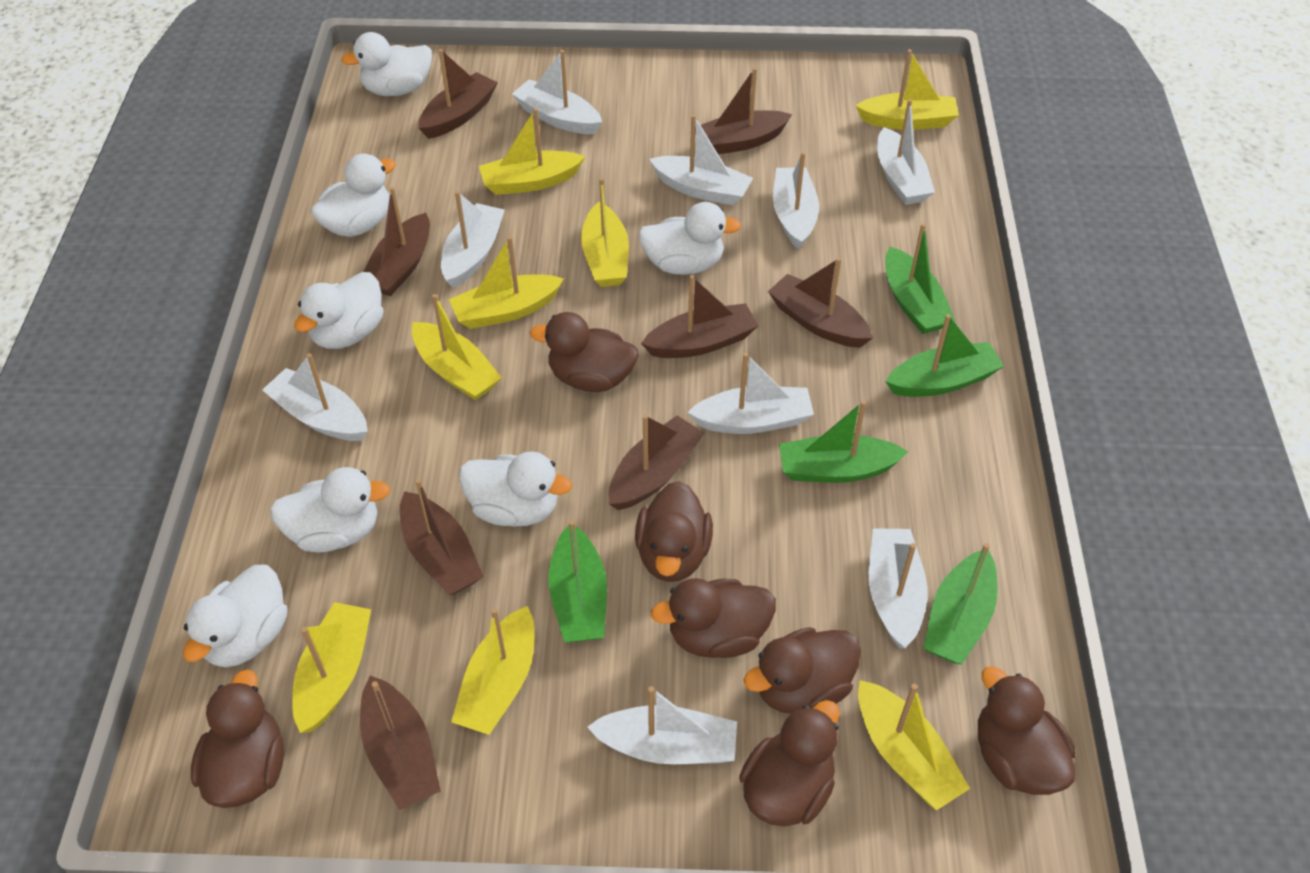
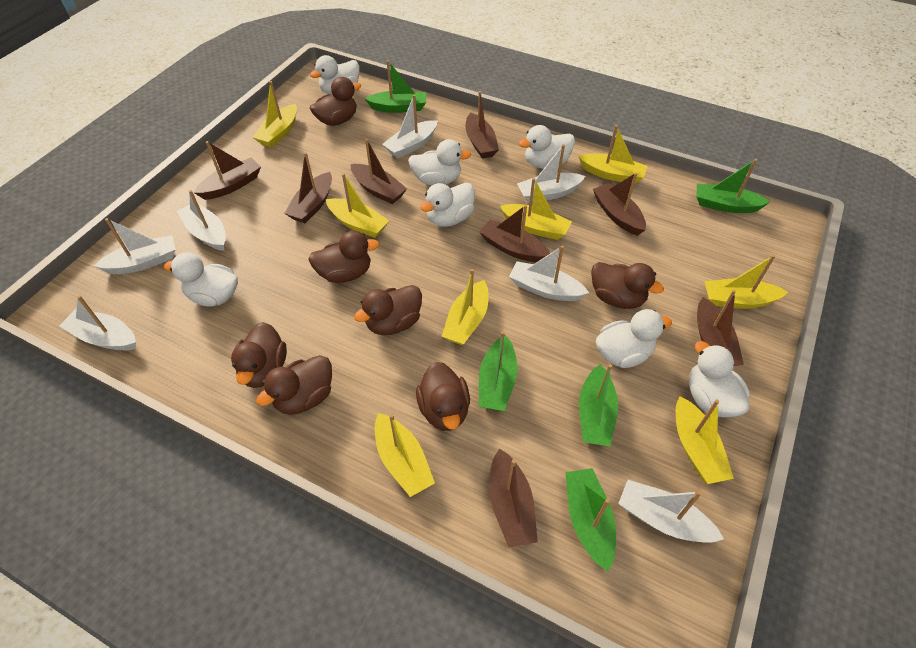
white boat: [262,353,368,441] [441,191,505,288] [512,50,602,134] [587,686,737,764] [649,114,753,206] [687,353,814,434] [773,152,819,250] [869,528,928,649] [877,99,935,205] = 9 -> [59,296,136,350] [94,218,176,274] [177,190,226,251] [382,94,438,158] [509,245,589,301] [517,144,585,203] [618,480,724,543] = 7

